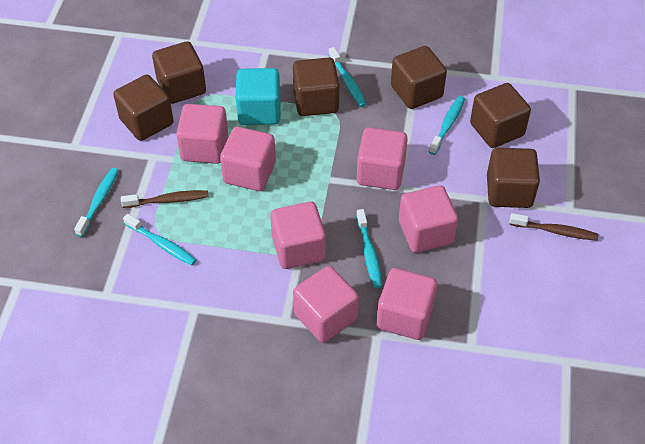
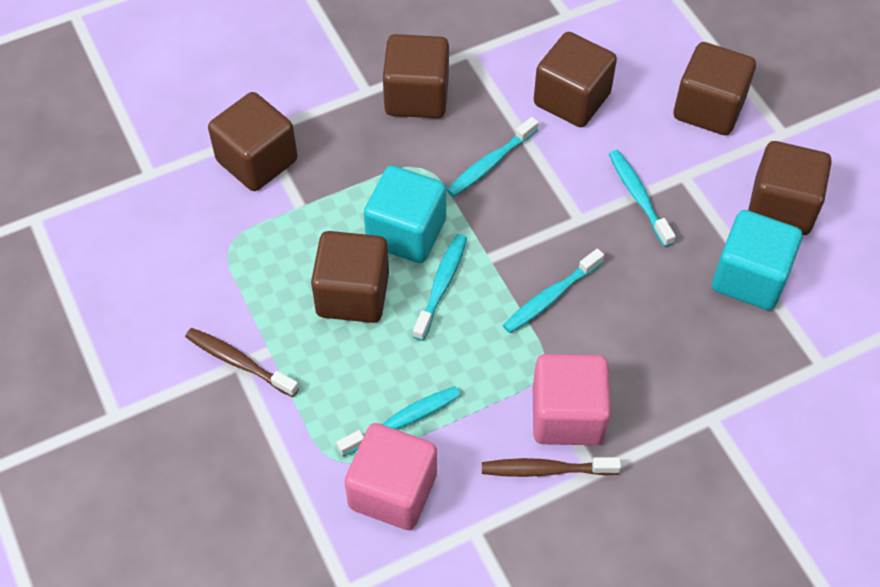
pink cube: [176,104,228,164] [220,127,276,191] [270,202,326,269] [293,266,359,343] [357,127,408,190] [377,268,437,340] [399,185,458,253] = 7 -> [344,423,437,530] [533,354,611,445] = 2
turquoise cube: [236,68,280,125] = 1 -> [364,166,446,263] [712,210,802,310] = 2

